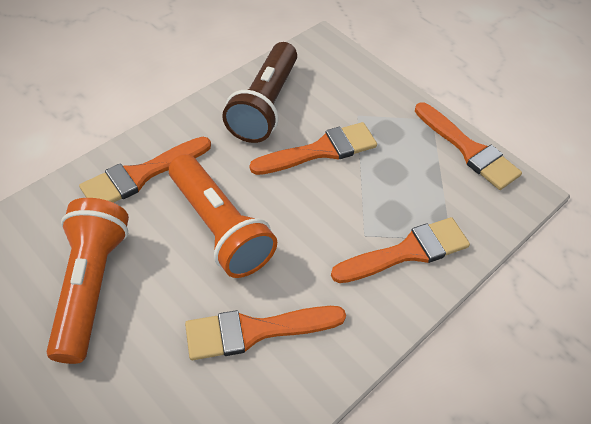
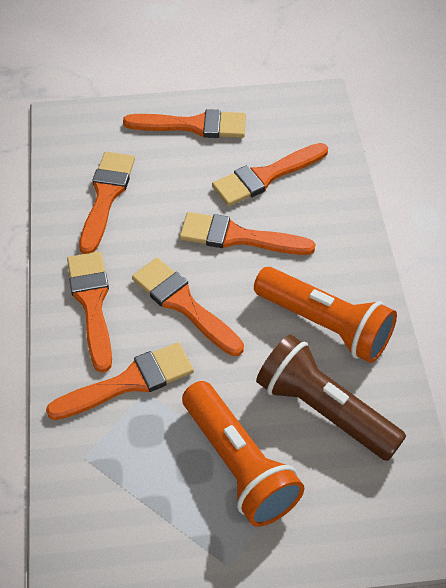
orange brush: [79,137,211,203] [185,306,346,360] [250,122,377,175] [331,217,470,283] [415,102,522,190] = 5 -> [46,342,194,420] [67,251,112,373] [79,152,135,254] [123,109,246,138] [132,258,244,356] [180,212,315,255] [212,143,328,206] = 7

